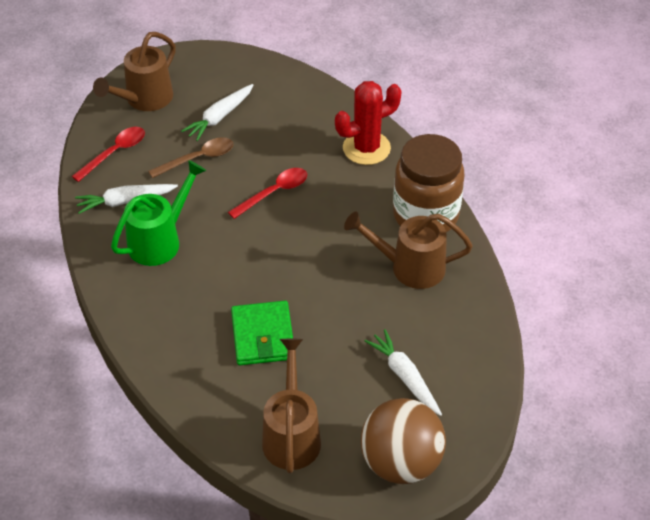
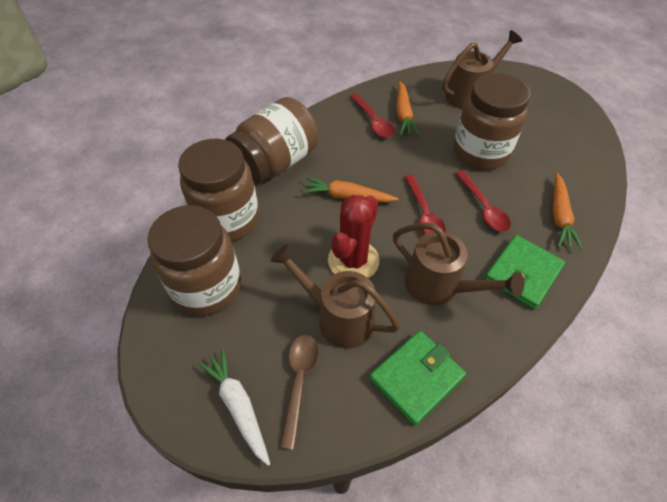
brown ball: [361,398,446,484] = 1 -> none = 0
brown jar: [393,134,464,232] = 1 -> [147,205,241,316] [178,139,259,242] [225,97,319,184] [453,73,531,170] = 4
green wallet: [231,301,293,365] = 1 -> [369,330,466,426] [484,235,565,310] = 2
green watering can: [111,160,206,266] = 1 -> none = 0
orange carrot: none = 0 -> [302,177,398,202] [396,81,420,135] [552,173,583,250] = 3
red spoon: [72,127,145,182] [228,168,307,219] = 2 -> [350,94,395,138] [405,175,446,234] [455,170,511,232] = 3
white carrot: [75,184,178,214] [181,84,253,141] [365,329,442,416] = 3 -> [198,349,270,466] = 1

